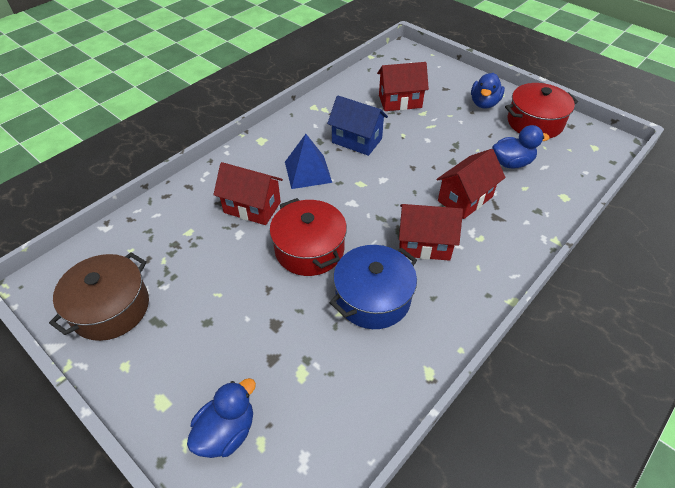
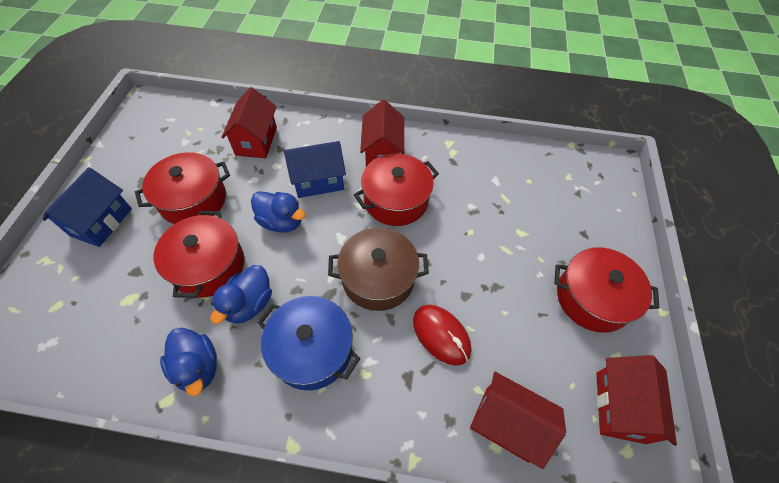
blue house: [327,95,388,156] = 1 -> [43,167,132,247] [284,141,346,198] = 2
blue pyramid: [285,134,332,189] = 1 -> none = 0
red mouse: none = 0 -> [413,305,471,366] = 1
red pot: [270,198,347,276] [505,83,578,139] = 2 -> [135,152,230,224] [154,211,244,298] [354,153,439,226] [554,247,659,333] = 4

